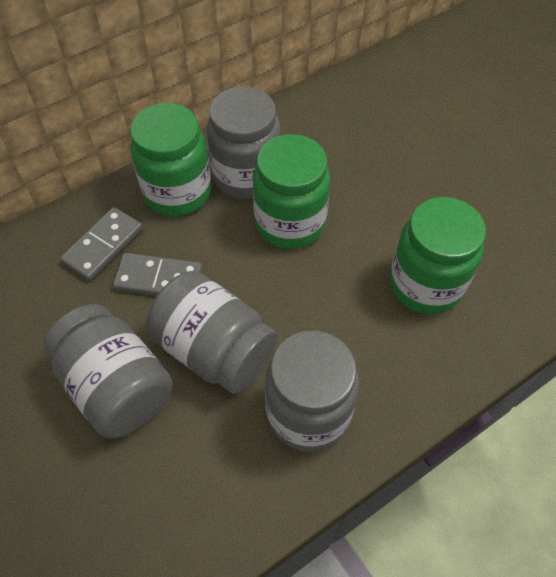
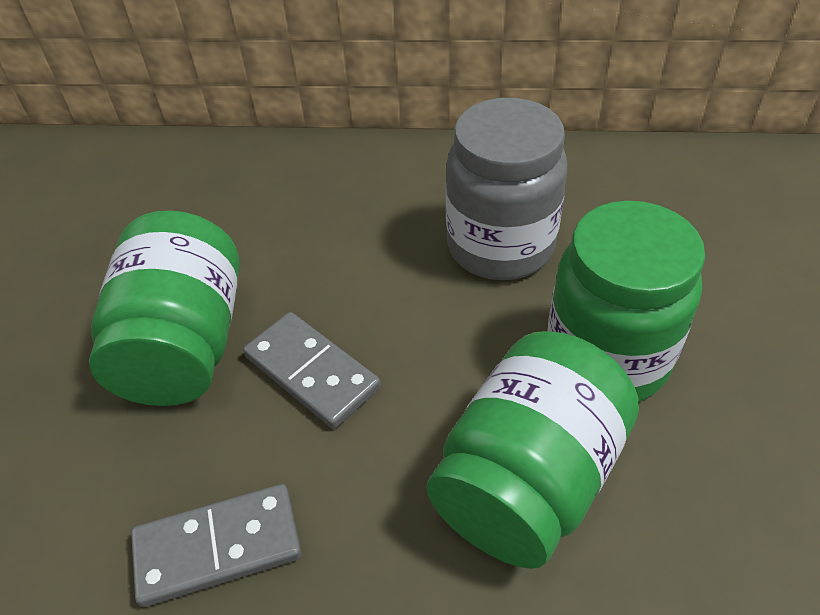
grey jar: [43,304,173,438] [146,271,277,394] [207,86,281,199] [265,331,359,452] = 4 -> [446,98,567,280] = 1

